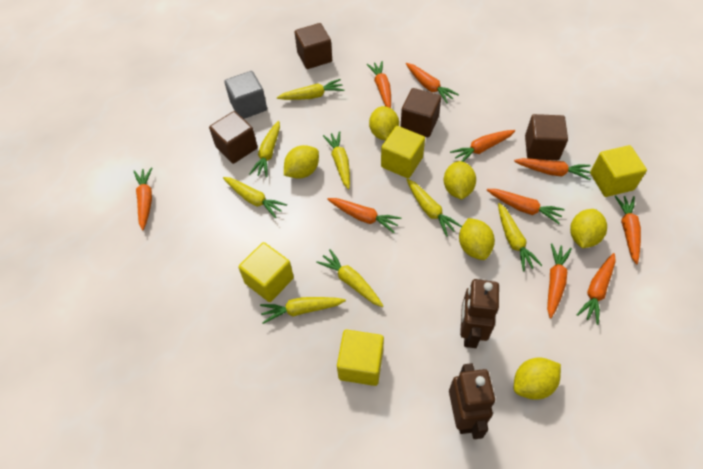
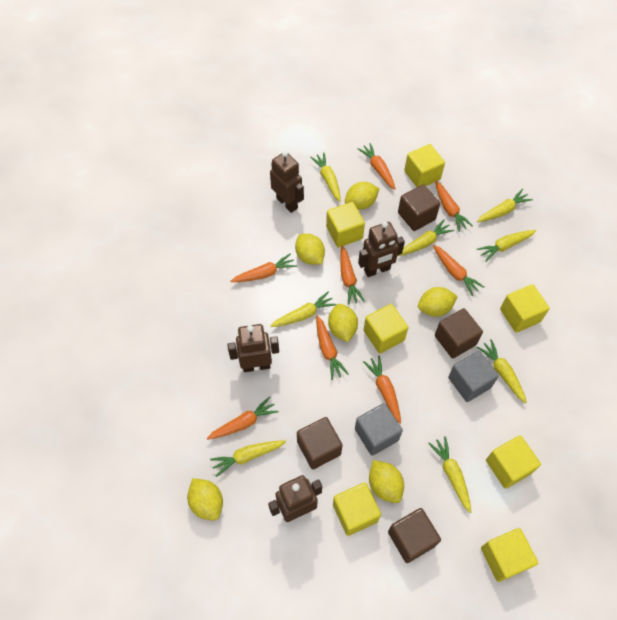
brown robot: [449,363,495,439] [460,279,499,348] = 2 -> [227,324,279,372] [268,475,322,522] [270,151,304,213] [358,222,405,277] = 4
grey cube: [224,71,267,119] = 1 -> [355,403,403,456] [448,351,499,402] = 2
orange carrot: [134,168,152,230] [327,198,401,233] [367,61,391,108] [406,63,459,103] [450,130,515,162] [487,189,565,224] [514,158,591,180] [547,243,572,318] [576,253,616,325] [615,195,641,264] = 10 -> [206,396,279,440] [230,253,297,282] [316,315,349,380] [340,246,365,305] [357,143,396,190] [363,355,401,424] [433,245,484,296] [435,181,473,232] = 8
yellow cube: [238,242,294,302] [337,330,384,386] [381,126,425,178] [590,145,647,197] = 4 -> [326,202,365,248] [333,483,381,536] [364,304,408,354] [404,144,445,187] [481,528,538,582] [486,435,541,489] [500,284,550,333] = 7

